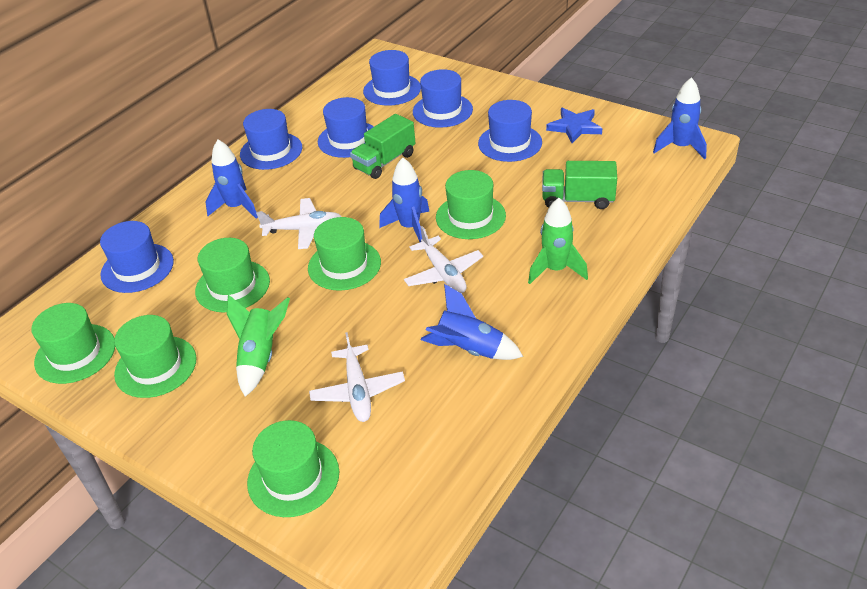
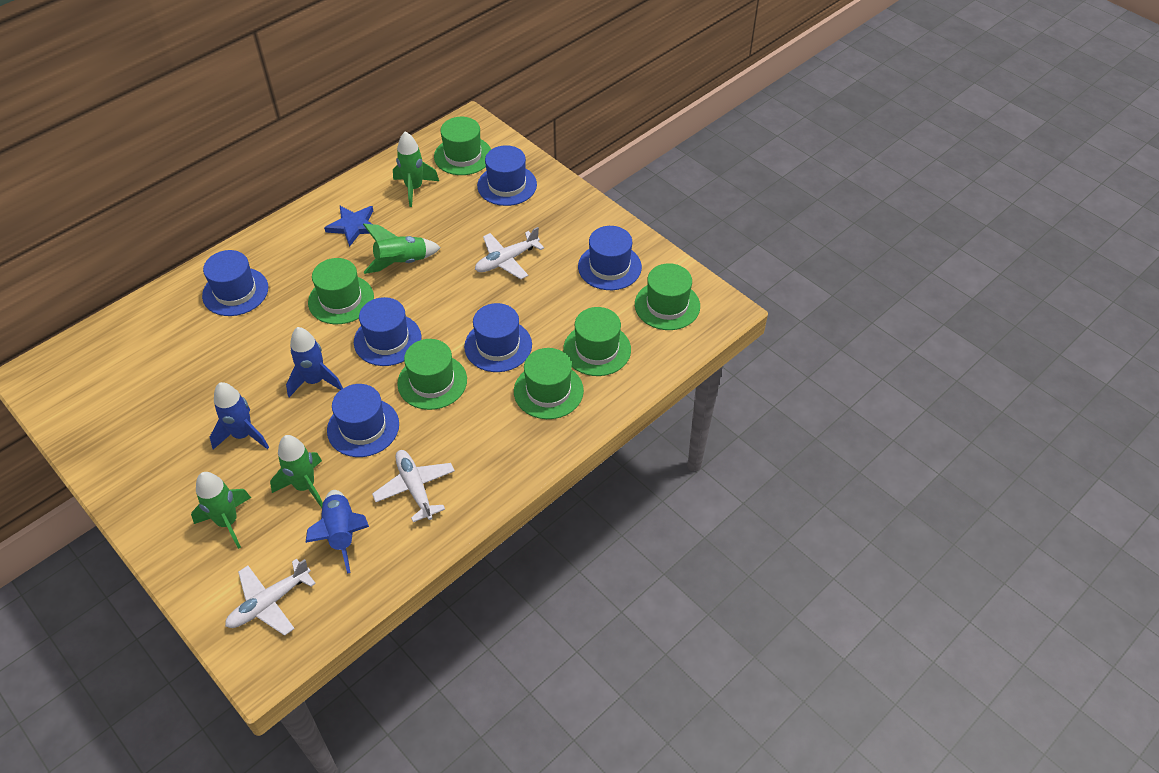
blue rocket: [205,140,258,219] [379,157,430,242] [420,284,523,360] [653,77,707,160] = 4 -> [210,382,269,450] [286,327,343,397] [305,490,369,574] = 3
green rocket: [227,295,290,397] [528,198,588,284] = 2 -> [191,472,251,549] [270,435,323,508] [363,224,441,274] [393,132,439,207] = 4
green truck: [350,114,416,179] [542,161,617,209] = 2 -> none = 0

